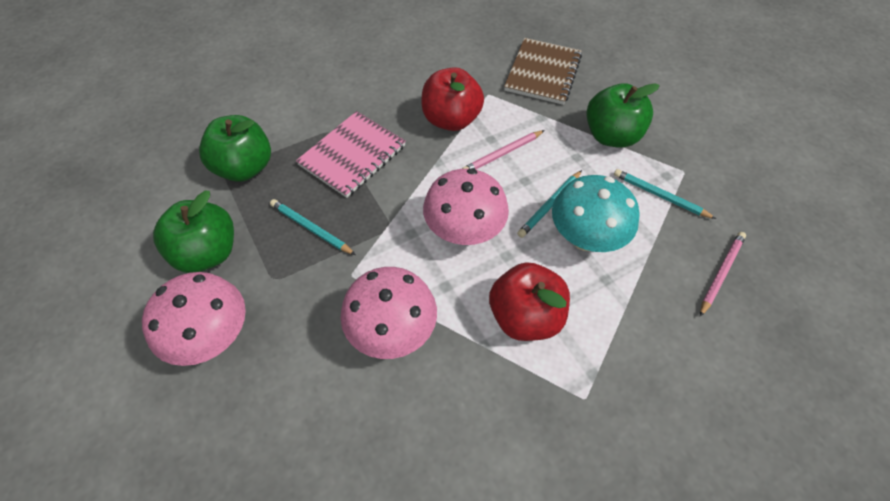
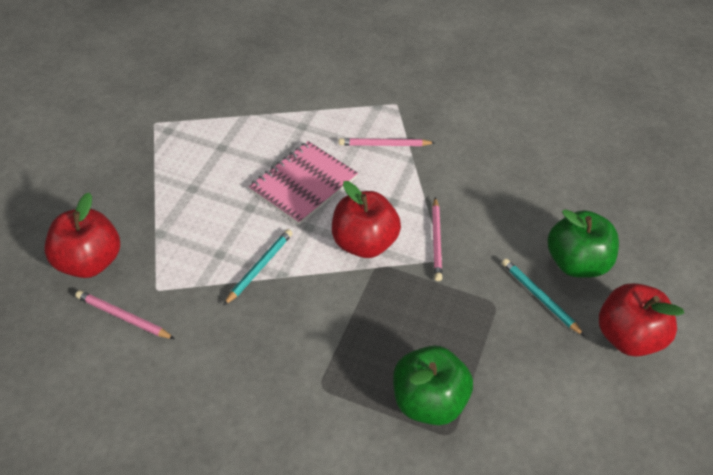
brown notebook: [504,38,582,105] = 1 -> none = 0
green apple: [153,191,234,273] [199,115,271,182] [586,83,660,148] = 3 -> [393,346,473,425] [548,209,619,278] = 2
pink mushroom: [142,272,246,366] [340,267,437,359] [423,168,509,245] = 3 -> none = 0
pink pencil: [462,130,545,170] [700,232,746,317] = 2 -> [75,290,175,339] [339,138,435,146] [432,197,442,281] = 3
red apple: [421,67,484,131] [489,262,570,341] = 2 -> [44,193,120,278] [332,181,401,258] [599,283,684,357] = 3
turquoise mushroom: [552,175,640,252] = 1 -> none = 0
turquoise pencil: [270,199,356,255] [517,170,582,238] [614,169,716,219] = 3 -> [223,229,293,306] [502,259,585,336] = 2

